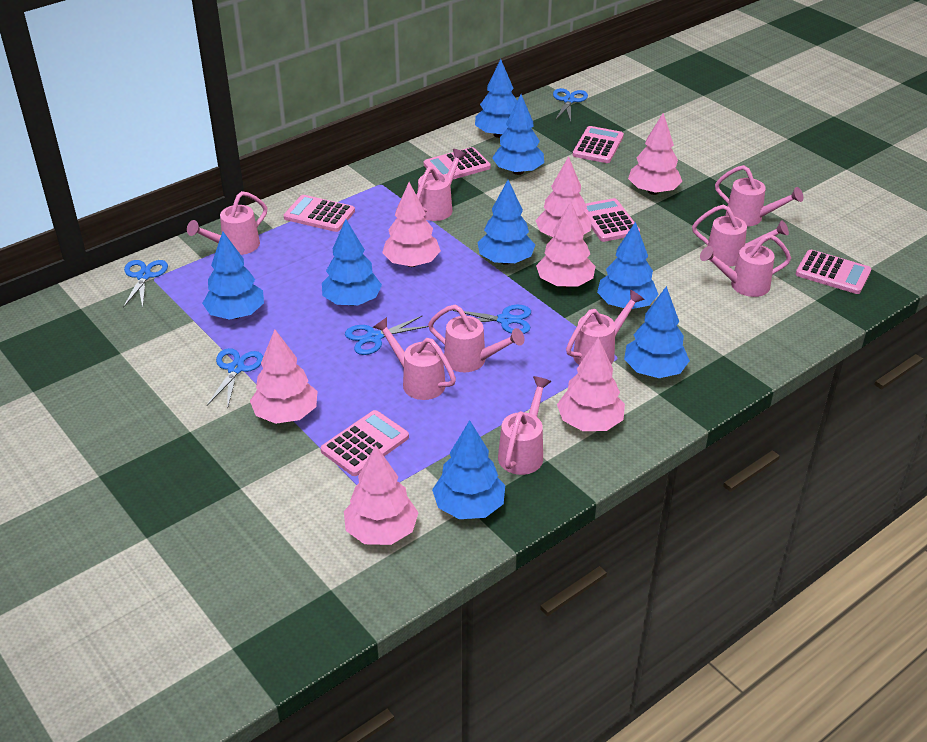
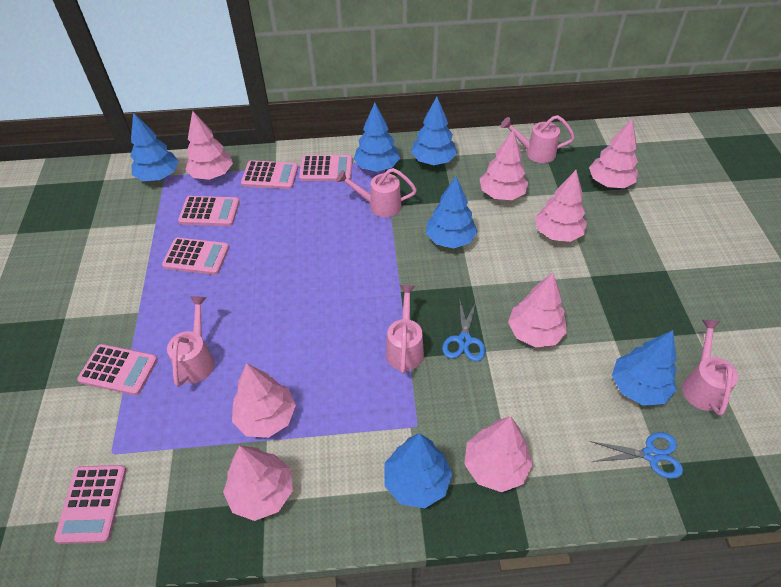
blue scissors: [123,260,168,308] [207,348,263,409] [345,316,429,355] [452,305,531,334] [553,88,588,122] = 5 -> [442,298,486,361] [590,432,683,479] = 2
blue tree: [202,232,264,320] [322,219,382,306] [432,420,505,519] [475,59,517,138] [477,180,535,265] [492,94,544,175] [597,222,659,309] [624,286,690,378] = 8 -> [130,112,179,181] [354,103,400,172] [385,433,452,508] [411,97,457,165] [426,176,478,248] [612,330,677,406] = 6
pink tree: [250,329,318,424] [344,445,419,545] [382,182,441,267] [535,156,592,237] [536,201,596,287] [557,337,625,431] [628,113,682,195] = 7 -> [185,110,233,180] [223,446,293,521] [232,363,296,438] [464,416,533,492] [480,130,528,200] [508,273,567,348] [535,170,587,242] [589,118,638,188] = 8
pink watering can: [187,191,267,255] [373,317,456,400] [417,149,466,221] [428,305,524,372] [498,376,551,475] [566,289,645,365] [692,204,789,266] [700,234,791,297] [715,165,803,226] = 9 -> [167,296,215,387] [336,168,417,217] [386,285,424,374] [500,115,575,163] [682,320,738,416] = 5

